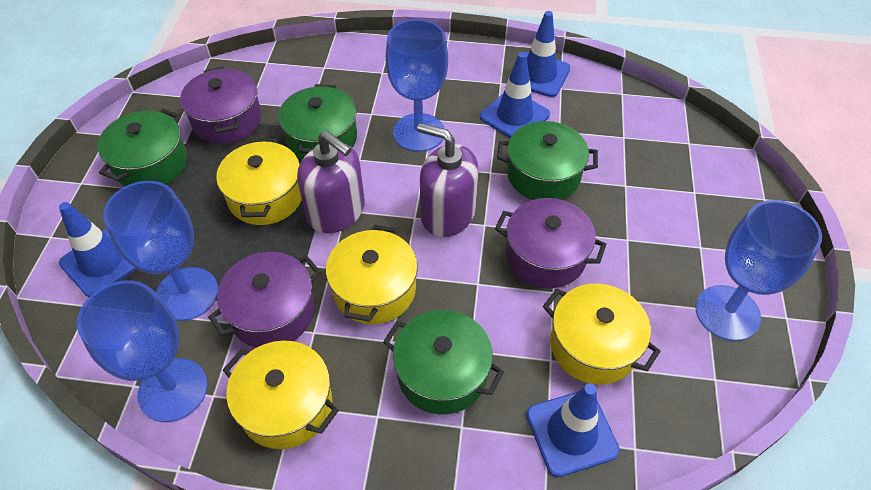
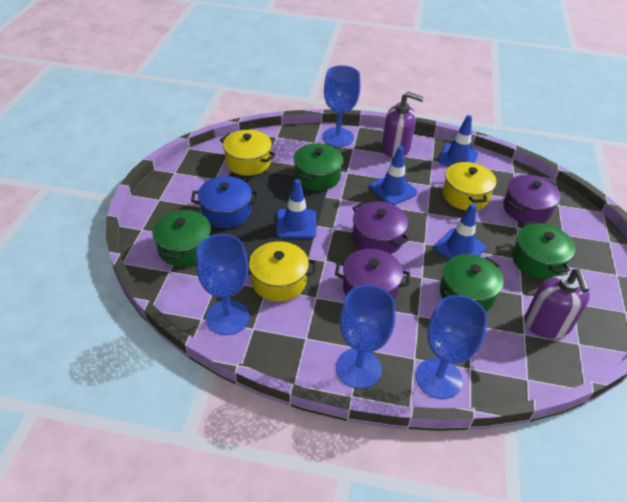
blue pot: none = 0 -> [191,176,259,228] = 1
yellow pot: [216,139,302,225] [223,341,339,449] [326,225,418,324] [543,284,661,385] = 4 -> [220,130,276,176] [247,241,316,302] [443,161,496,210] = 3

